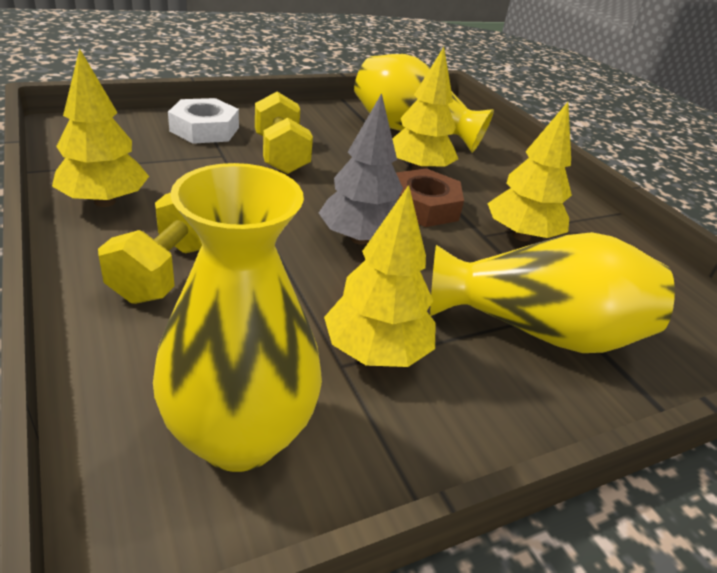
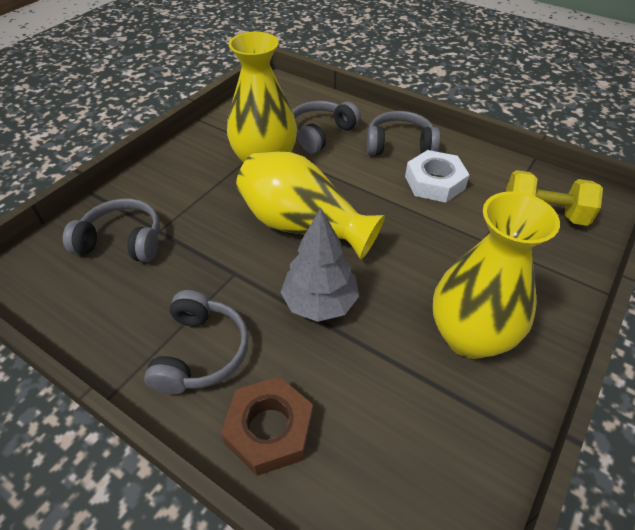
grey headphones: none = 0 -> [63,198,160,262] [144,290,249,394] [292,101,361,154] [367,111,440,155] = 4
yellow dumbbell: [98,193,202,304] [255,92,313,174] = 2 -> [506,170,603,226] = 1
yellow tree: [52,48,149,207] [324,185,435,367] [393,47,458,170] [487,102,572,241] = 4 -> none = 0

